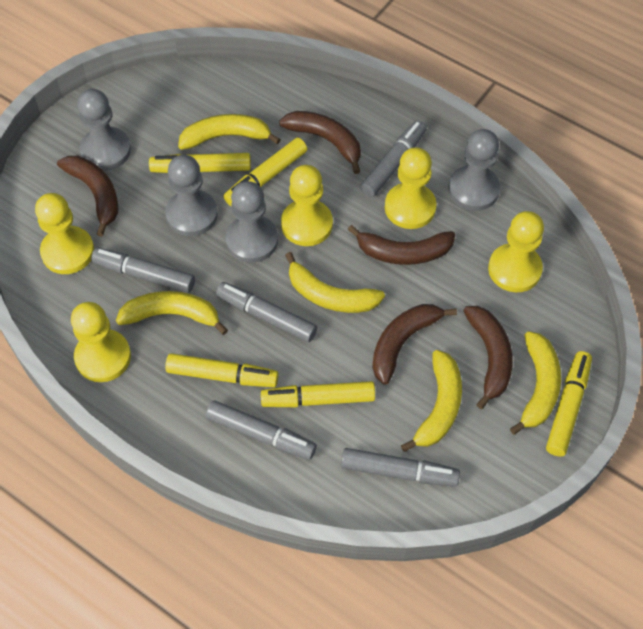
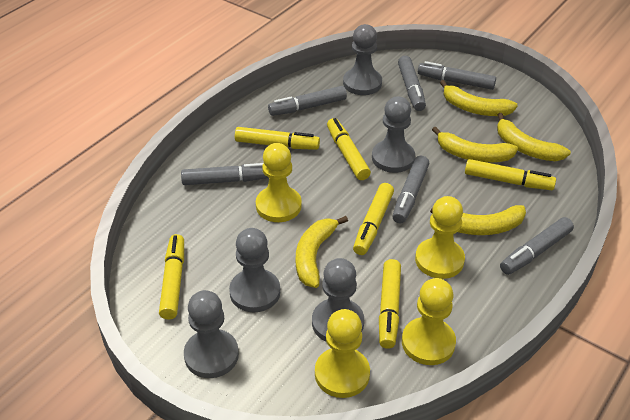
brown banana: [57,156,118,237] [279,111,361,174] [348,225,455,265] [372,304,457,385] [463,306,513,409] = 5 -> none = 0
grey marker: [91,248,195,293] [206,400,317,460] [216,282,317,342] [341,448,460,487] [360,120,427,197] = 5 -> [181,163,269,185] [268,86,347,116] [392,156,430,223] [398,56,426,111] [418,61,496,90] [500,217,574,275] = 6
grey pawn: [77,89,131,171] [165,155,218,236] [225,181,278,263] [448,129,500,211] = 4 -> [184,290,239,378] [229,228,280,312] [312,258,364,342] [343,24,382,95] [372,97,415,173] = 5
yellow marker: [149,153,251,173] [165,353,279,387] [223,137,307,206] [261,381,375,407] [546,351,592,457] = 5 -> [159,234,184,320] [235,127,320,150] [327,118,371,180] [353,183,394,255] [379,259,401,349] [465,159,556,190] = 6
yellow pawn: [35,193,94,274] [71,302,131,382] [281,165,333,246] [385,147,437,229] [488,211,544,292] = 5 -> [256,143,302,222] [315,309,370,398] [402,278,456,365] [415,196,465,279] = 4

